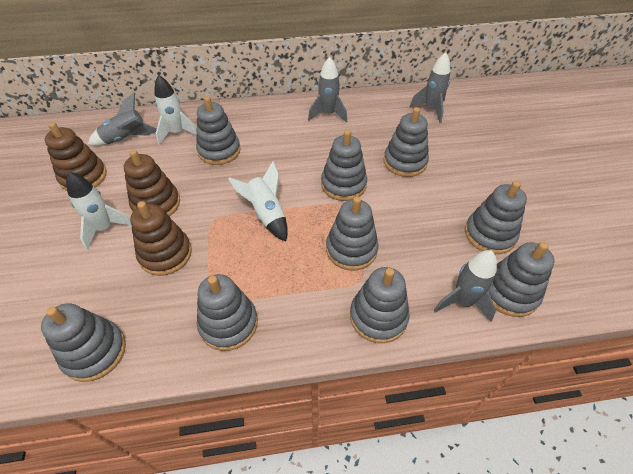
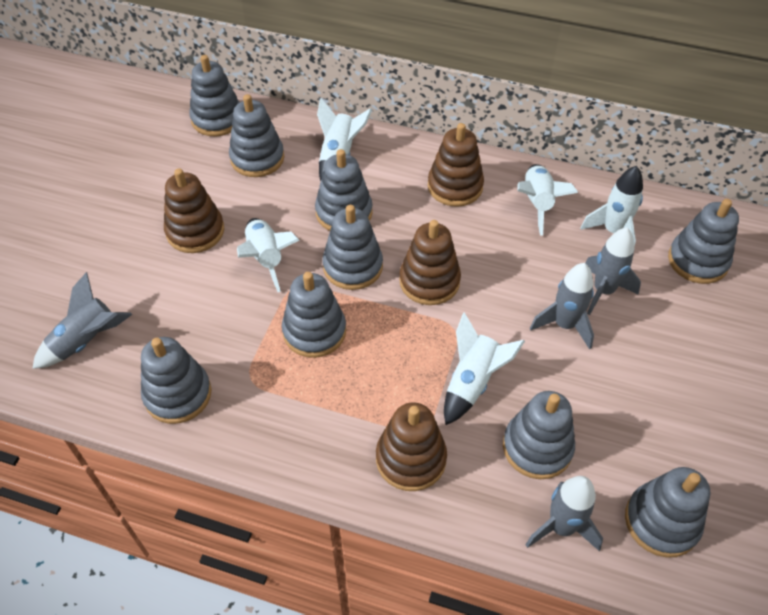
brown stacking toy: [45,122,107,191] [124,150,180,216] [130,201,192,276] = 3 -> [164,168,224,253] [376,403,447,491] [399,220,461,305] [428,123,484,207] = 4
white rocket: [66,172,132,250] [154,75,197,145] [228,161,288,242] = 3 -> [237,218,300,292] [317,98,372,181] [444,312,525,425] [517,164,578,235] [580,166,643,247] = 5

